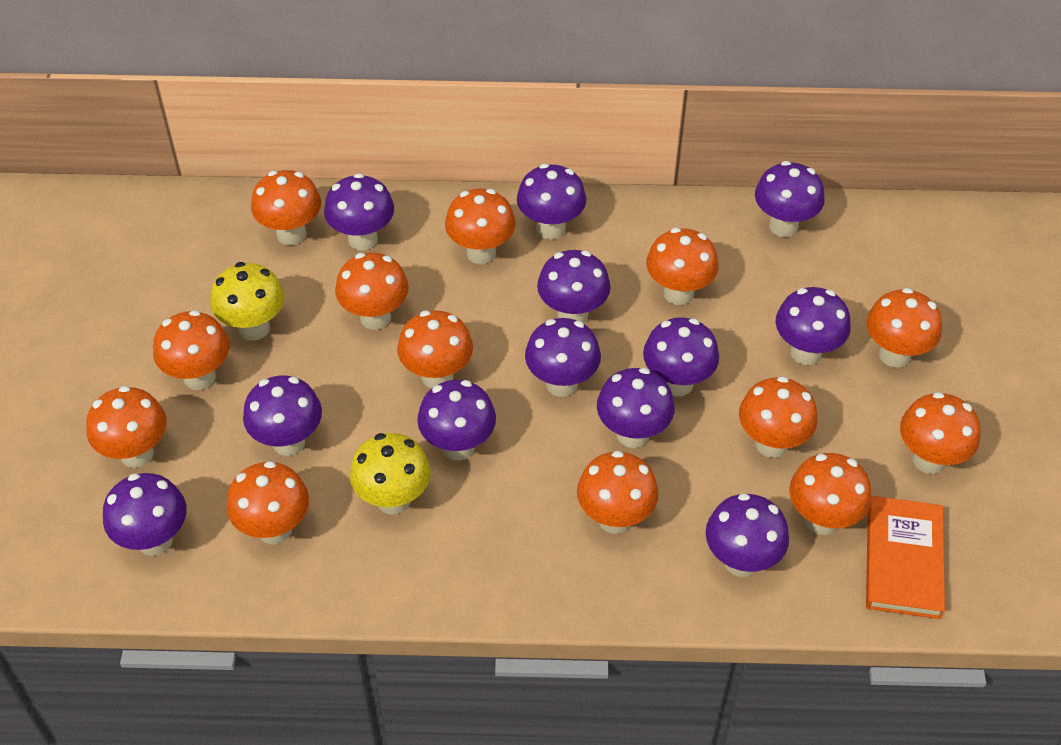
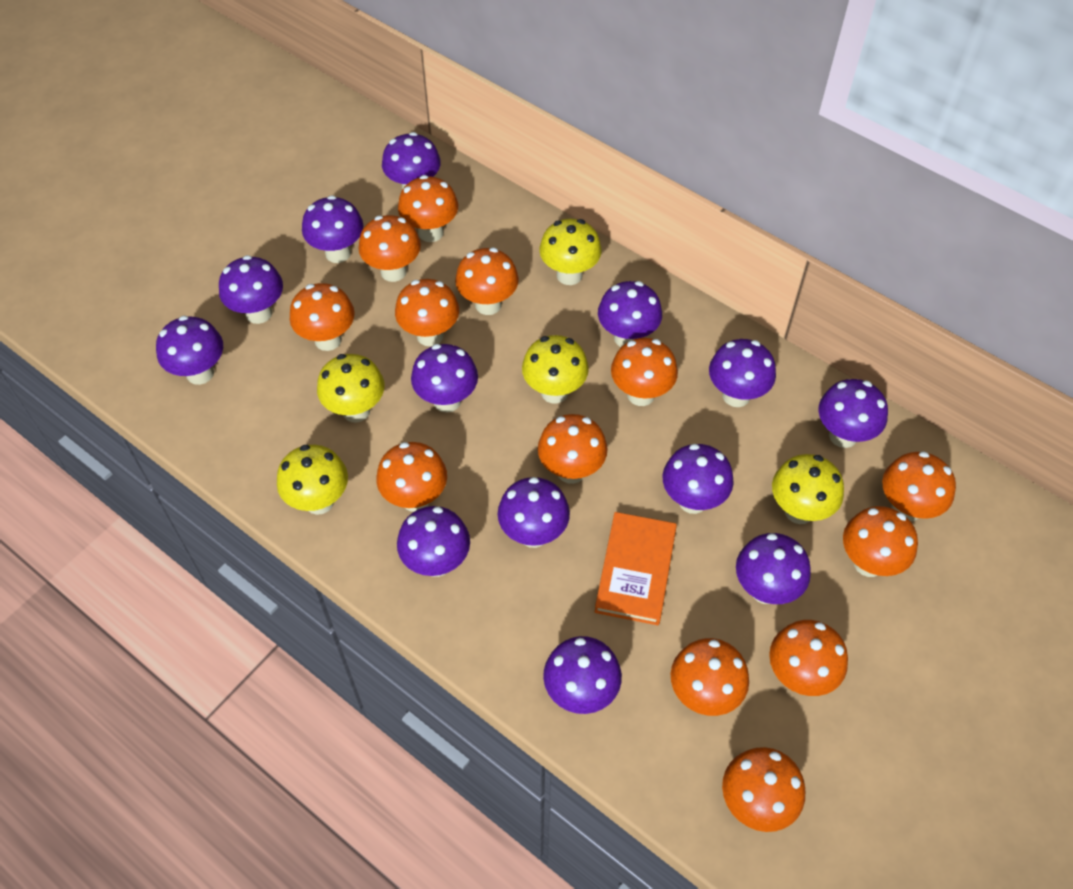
purple mushroom: [103,473,186,556] [243,375,322,456] [324,173,394,251] [417,380,496,460] [517,164,586,240] [525,318,601,397] [537,250,611,324] [597,368,675,448] [643,317,719,396] [706,493,789,577] [755,161,825,237] [776,287,851,365] = 12 -> [156,316,223,385] [219,255,283,324] [302,195,363,263] [382,132,441,190] [397,506,470,577] [411,344,478,413] [498,477,570,548] [543,636,622,714] [598,281,662,347] [663,444,734,514] [709,339,776,407] [736,533,811,604] [818,379,888,448] = 13
yellow mushroom: [210,262,285,341] [350,433,431,515] = 2 -> [277,445,348,515] [317,354,384,422] [522,335,589,403] [539,219,601,285] [772,454,844,524] = 5

